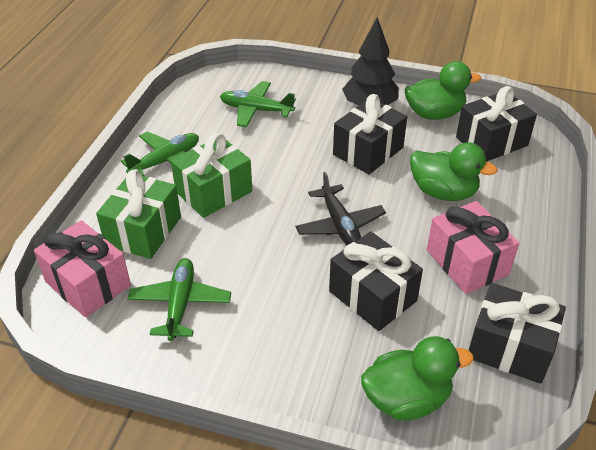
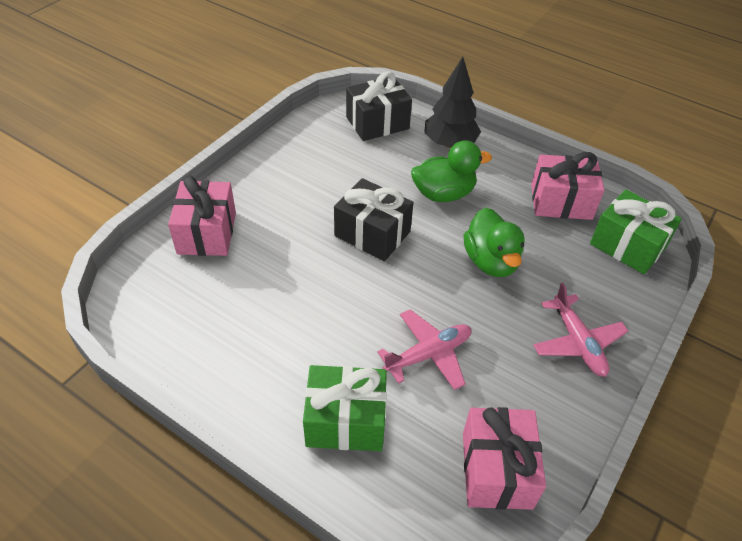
black gift: [329,231,423,331] [333,94,407,174] [456,86,537,162] [469,283,566,384] = 4 -> [334,178,414,261] [346,71,412,141] = 2
black plane: [296,172,386,245] = 1 -> none = 0
green duck: [361,336,474,420] [405,61,481,120] [410,142,498,201] = 3 -> [411,140,492,202] [464,208,525,277] = 2
green plane: [121,131,199,176] [127,258,231,341] [220,81,296,127] = 3 -> none = 0
pink gift: [34,220,131,317] [427,201,519,294] = 2 -> [168,176,236,256] [463,407,546,510] [531,152,604,220] = 3
pink plane: none = 0 -> [377,309,471,390] [533,283,628,377] = 2

